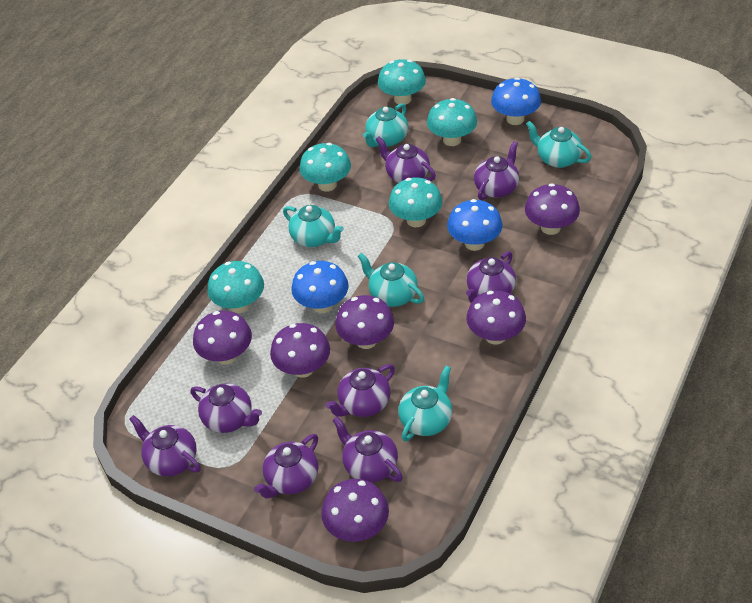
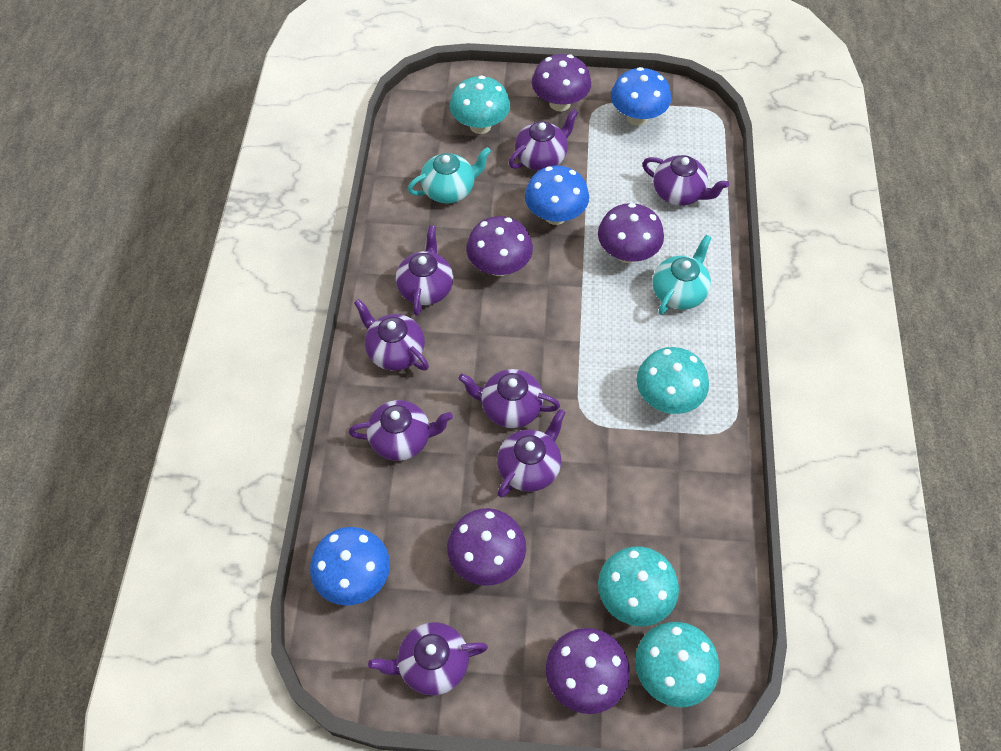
purple mushroom: [193,311,252,365] [270,323,330,378] [321,479,389,542] [335,295,394,349] [466,290,526,345] [525,183,580,235] = 6 -> [447,508,526,586] [466,216,533,276] [532,54,591,111] [546,628,630,714] [598,203,664,263] = 5
turquoise mushroom: [207,261,264,313] [299,143,351,191] [378,59,426,105] [389,177,442,227] [427,98,477,146] = 5 -> [450,76,510,134] [598,546,679,626] [635,622,720,707] [637,347,709,414] = 4
turquoise teapot: [283,205,344,247] [358,253,424,307] [363,103,408,147] [398,366,452,441] [526,121,592,168] = 5 -> [408,147,491,204] [653,235,712,315] = 2

